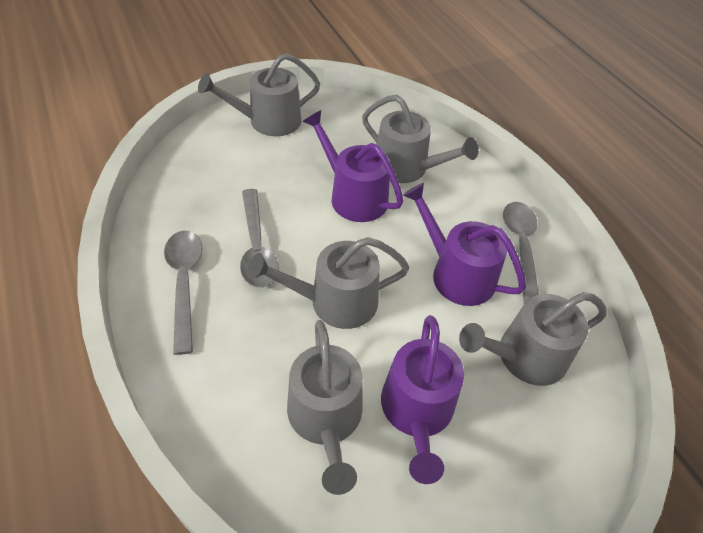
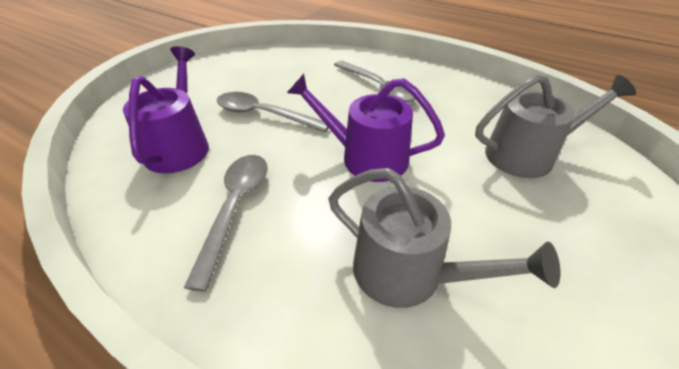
grey watering can: [198,53,320,136] [247,237,410,329] [287,320,363,495] [362,95,479,183] [459,292,607,386] = 5 -> [329,168,560,308] [475,74,636,178] = 2
purple watering can: [302,110,404,222] [381,315,464,484] [403,183,526,306] = 3 -> [123,46,209,173] [287,74,445,182] = 2

